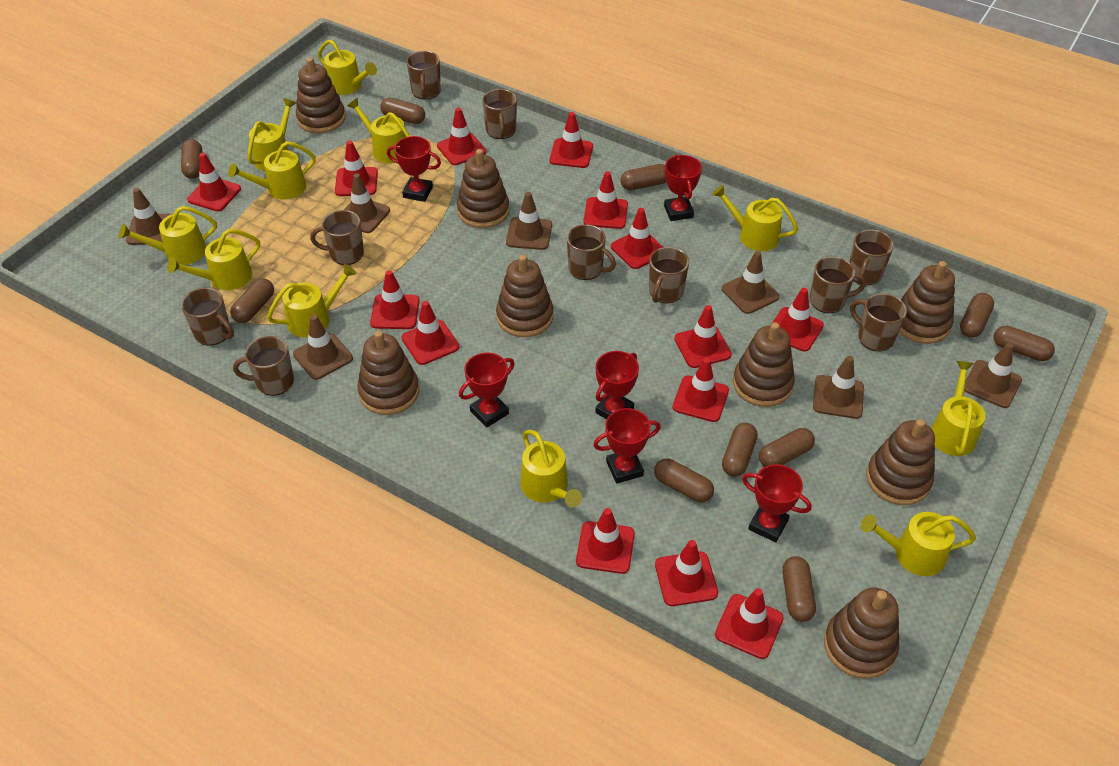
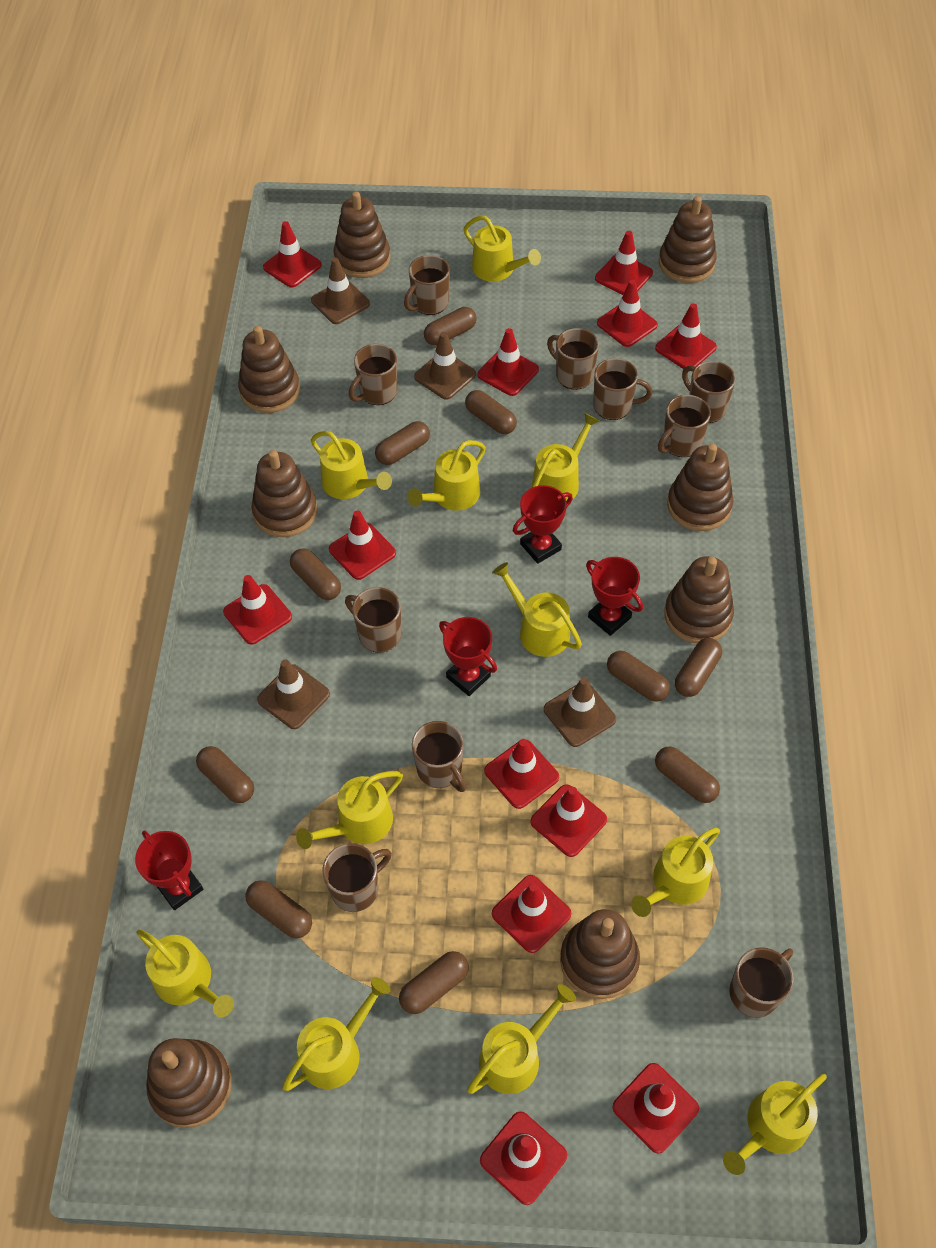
brown traffic cone: [126,188,172,245] [293,315,353,380] [344,173,390,233] [506,192,552,250] [722,251,780,314] [813,356,864,419] [964,343,1022,408] = 7 -> [257,659,330,729] [311,258,370,324] [414,332,476,400] [544,677,616,747] = 4
red traffic cone: [187,153,241,211] [335,140,378,196] [370,270,420,329] [402,301,459,365] [437,108,486,165] [549,112,593,168] [576,508,635,574] [584,172,628,229] [611,208,663,269] [655,540,718,606] [673,358,729,422] [674,305,732,368] [715,588,784,659] [772,288,824,351] = 14 -> [223,575,292,644] [263,221,322,287] [329,511,396,580] [478,328,539,396] [480,1112,567,1205] [484,739,559,809] [492,875,571,953] [530,784,607,857] [595,231,653,295] [597,280,658,347] [612,1063,699,1154] [655,303,717,369] = 12
red trophy: [387,136,441,202] [459,352,514,427] [593,408,661,484] [595,351,639,419] [664,155,702,221] [742,464,812,542] = 6 -> [135,830,203,910] [439,617,497,696] [513,485,573,564] [586,557,643,636] = 4

